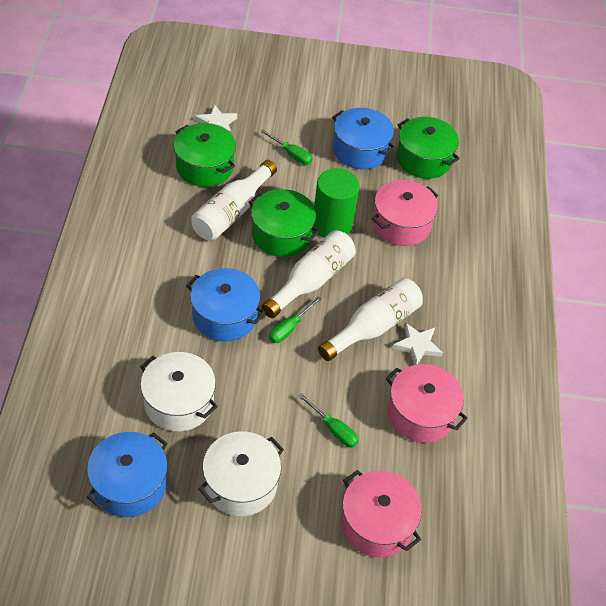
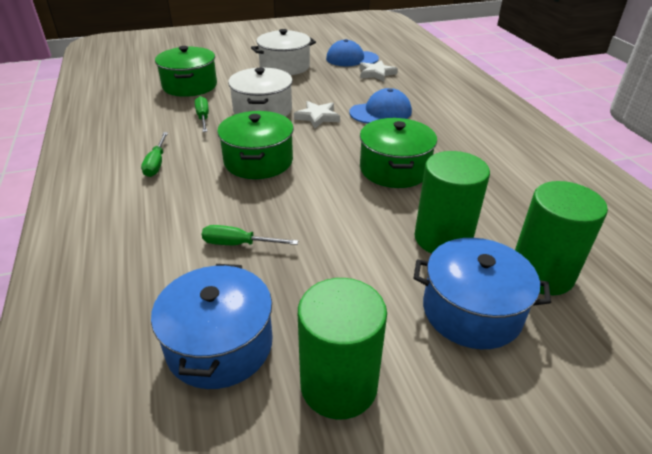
blue cap: none = 0 -> [326,39,379,66] [349,88,412,123] = 2
blue pot: [87,432,168,517] [186,268,265,342] [332,108,396,169] = 3 -> [151,264,273,389] [414,238,551,349] = 2
green cylinder: [314,168,360,238] = 1 -> [298,278,387,420] [414,151,490,254] [515,181,608,295] = 3
pink pot: [341,470,422,557] [372,180,439,246] [386,364,468,443] = 3 -> none = 0
white bottle: [191,160,277,241] [262,230,356,318] [318,278,423,361] = 3 -> none = 0

